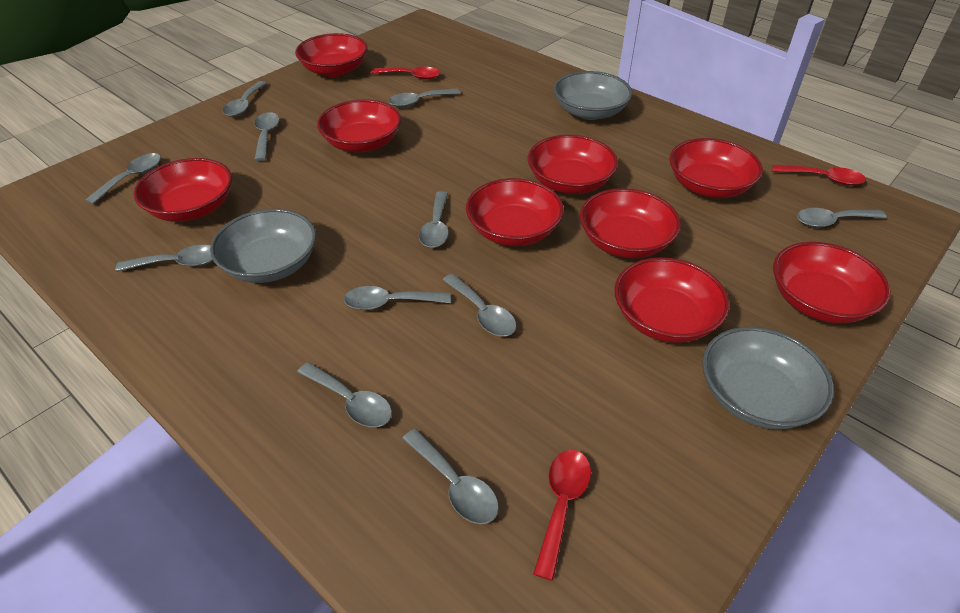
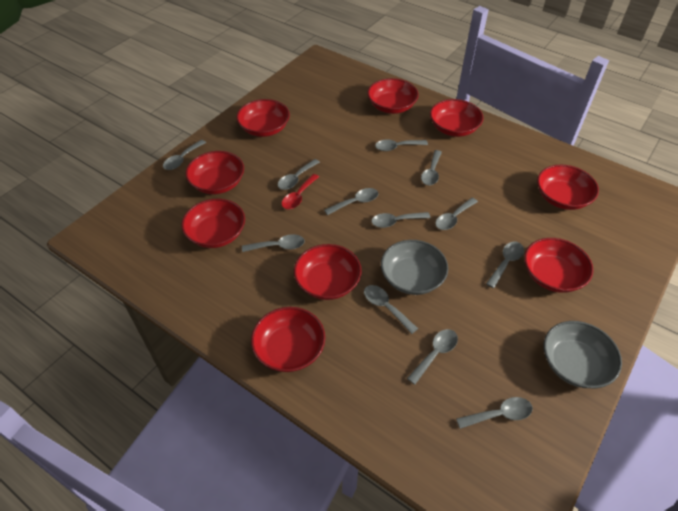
grey bowl: [210,209,316,283] [553,71,632,120] [702,327,834,429] = 3 -> [381,240,448,295] [544,321,622,388] = 2
grey spoon: [85,153,161,204] [115,245,213,272] [223,81,267,117] [254,112,279,161] [297,362,392,427] [344,286,451,310] [388,89,461,107] [402,429,499,524] [419,191,449,248] [443,274,516,336] [797,208,887,227] = 11 -> [163,140,206,170] [242,234,305,252] [278,159,320,190] [324,188,378,215] [364,285,418,334] [371,212,430,228] [375,140,428,151] [407,329,458,385] [421,150,442,185] [435,198,478,230] [456,397,533,429] [486,242,524,288] = 12
red spoon: [371,67,440,80] [533,450,591,581] [772,165,866,185] = 3 -> [282,174,319,209] = 1

